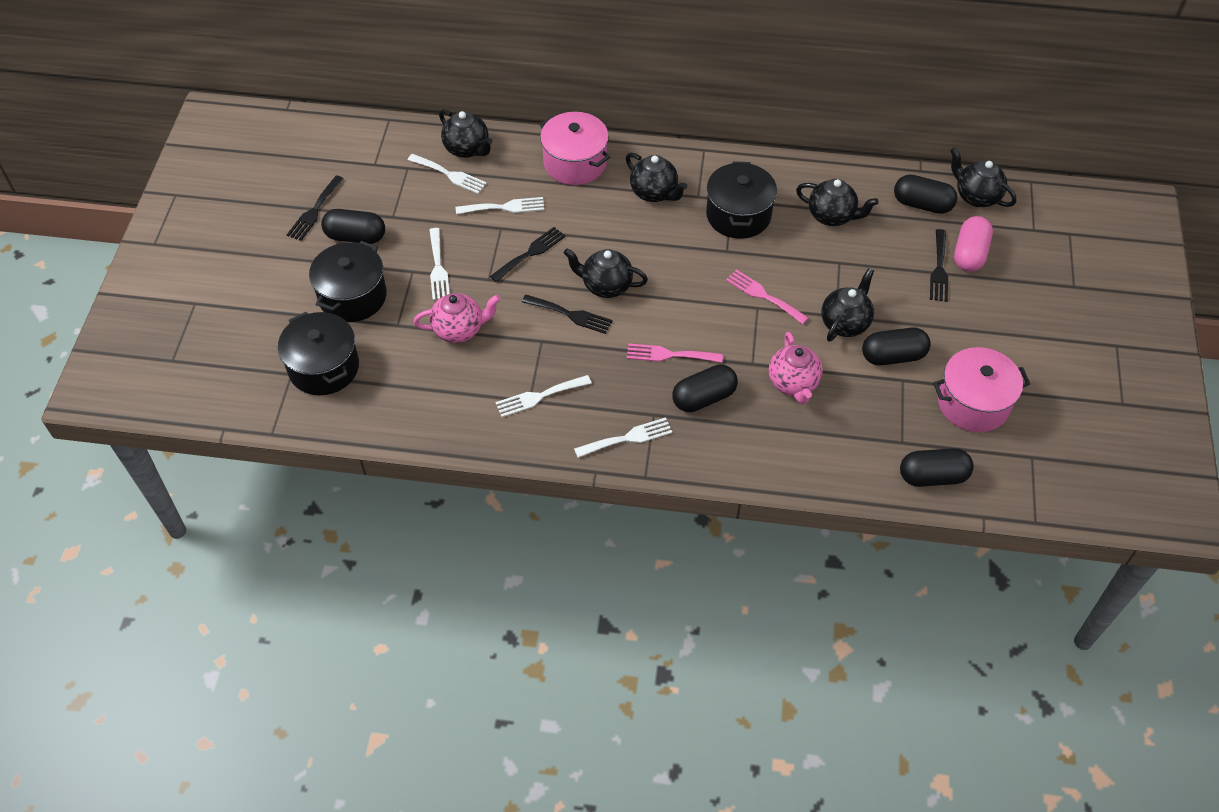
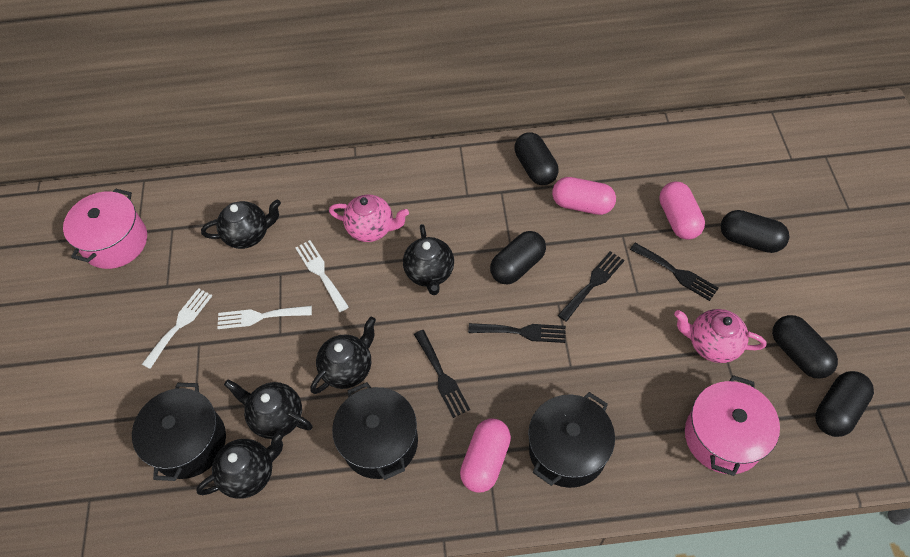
black teapot: [439,109,493,158] [564,248,648,298] [626,153,687,202] [796,179,879,226] [821,268,874,341] [950,147,1017,207] = 6 -> [196,431,284,499] [201,199,281,249] [224,379,313,439] [310,317,376,394] [403,224,454,295] = 5
pink capsule: [954,216,993,272] = 1 -> [460,419,511,493] [552,177,616,215] [659,181,705,240] = 3
pink fork: [627,343,723,363] [726,269,809,324] = 2 -> none = 0
white fork: [408,154,487,194] [429,228,450,300] [456,197,544,214] [495,375,592,417] [574,417,672,458] = 5 -> [142,288,212,369] [217,306,312,329] [296,240,349,312] = 3

